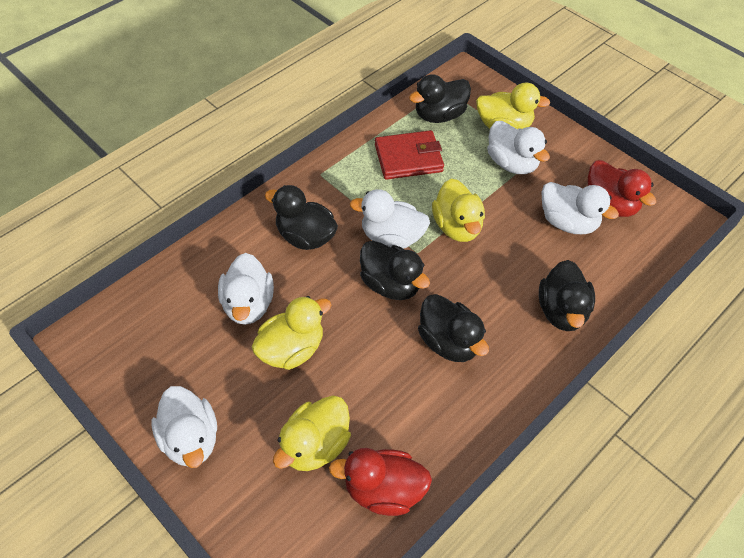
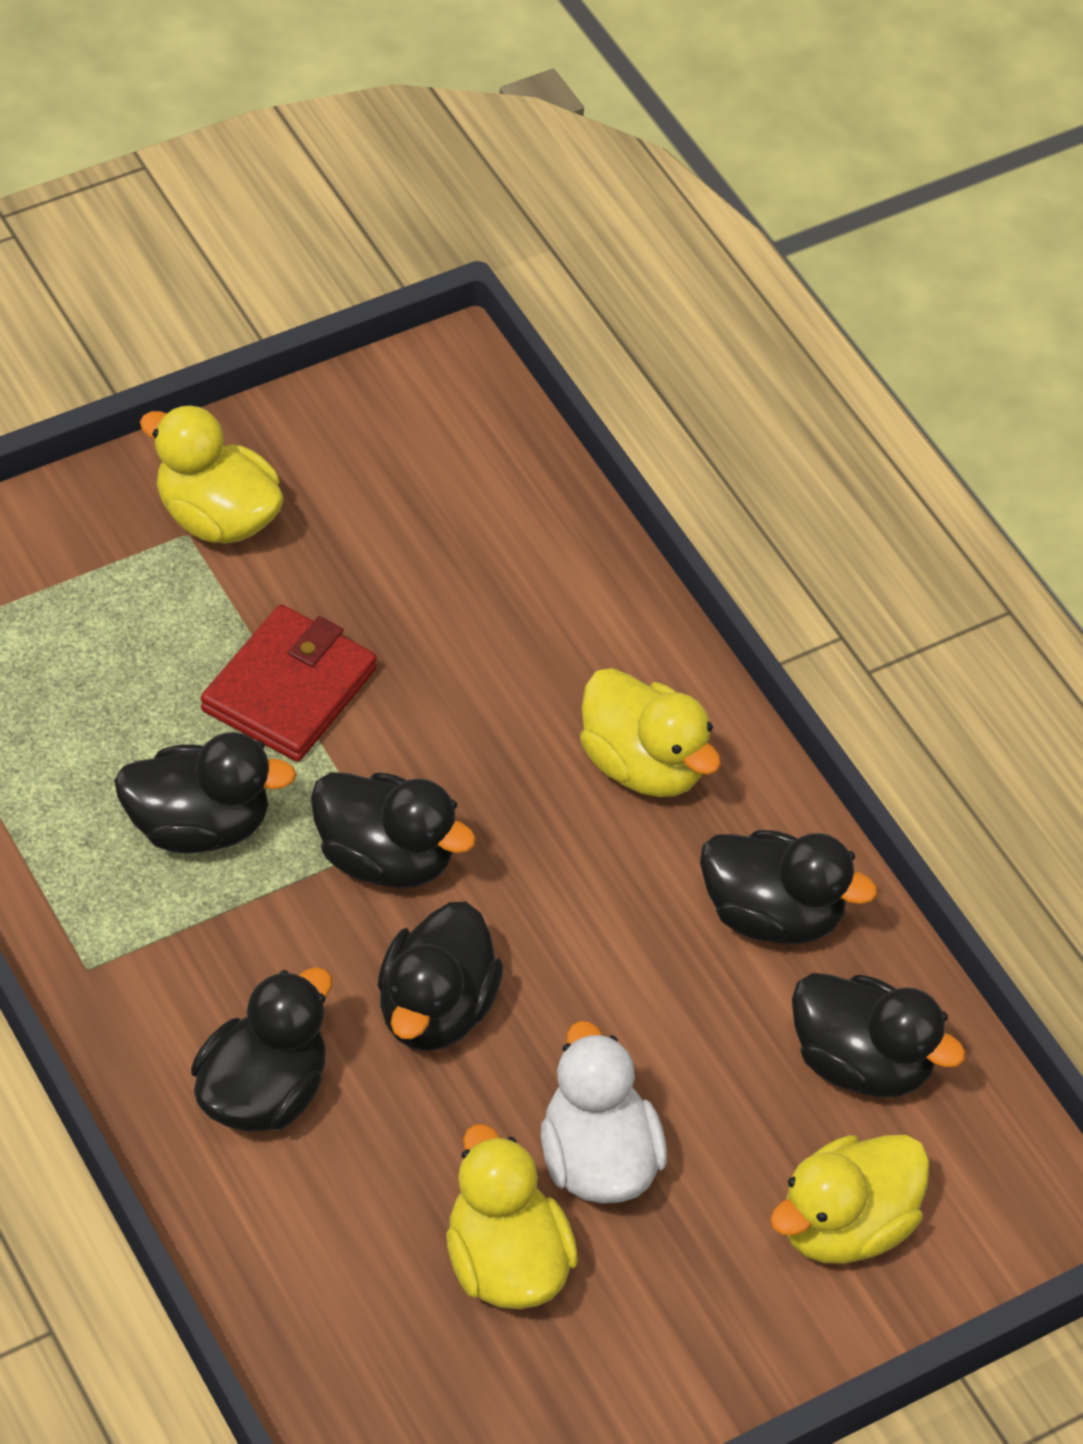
black duck: [265,185,338,250] [360,240,430,300] [409,74,471,123] [418,294,489,362] [539,260,595,331] = 5 -> [114,732,297,853] [191,967,332,1132] [311,772,476,888] [378,902,503,1051] [700,830,877,944] [792,973,966,1097] = 6
red duck: [329,448,432,516] [588,160,656,217] = 2 -> none = 0
white duck: [151,386,217,468] [218,253,274,325] [350,189,430,249] [487,121,550,174] [542,182,619,234] = 5 -> [541,1021,667,1203] = 1

